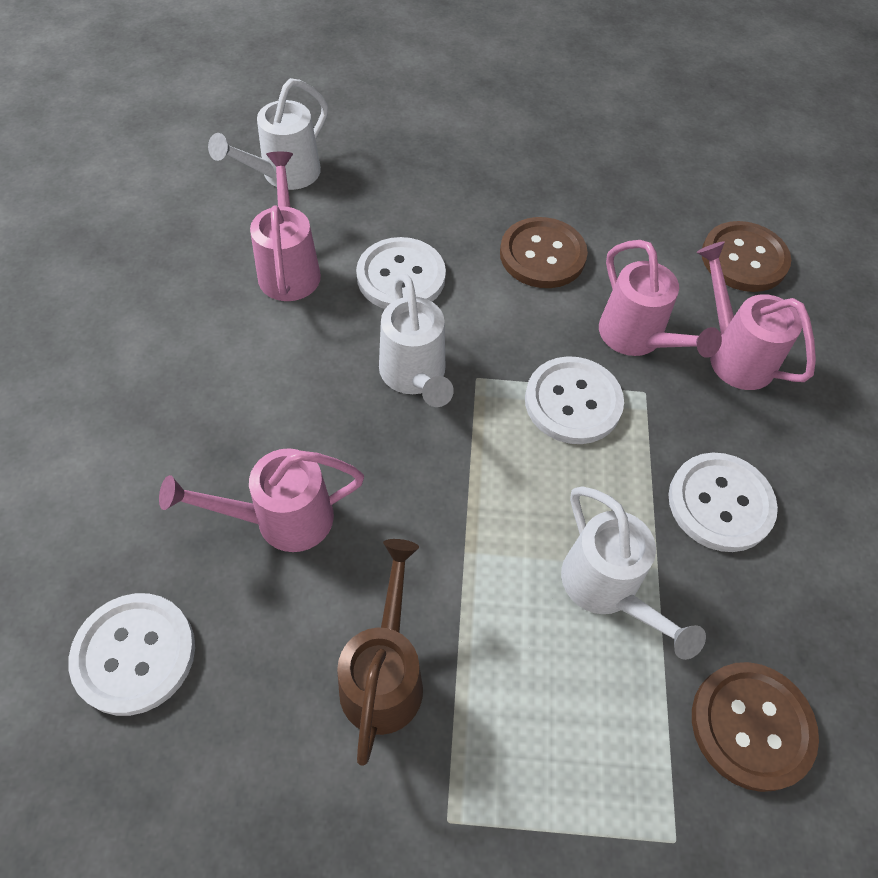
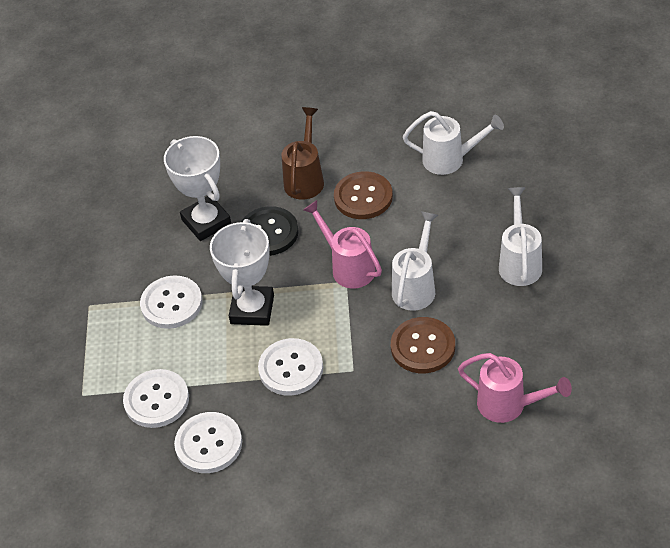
black button: none = 0 -> [241,206,299,256] = 1
brown button: [500,217,588,288] [692,662,819,792] [702,221,791,292] = 3 -> [334,171,393,219] [391,317,455,373] = 2
pink watering can: [159,448,364,552] [250,152,321,301] [599,240,722,358] [697,241,816,390] = 4 -> [303,200,382,289] [458,353,572,423] = 2
white trophy: none = 0 -> [164,136,231,241] [210,219,274,326] = 2

